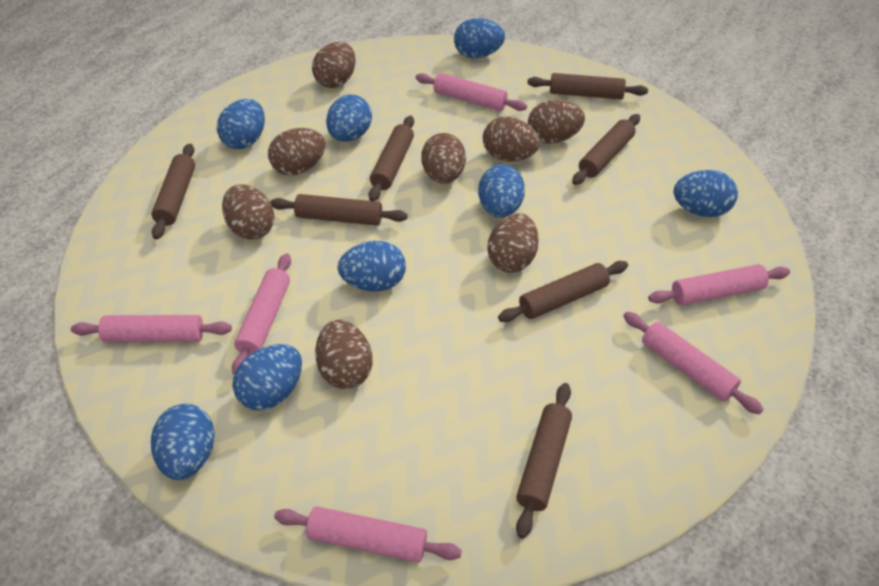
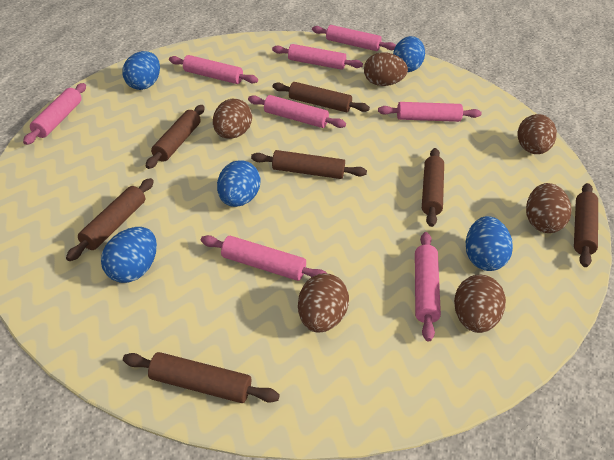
blue egg: [151,404,215,480] [217,99,265,149] [232,344,302,410] [326,95,372,142] [338,241,406,292] [454,18,505,58] [478,165,525,218] [674,170,738,217] = 8 -> [101,227,157,283] [122,51,160,90] [217,160,261,207] [393,36,425,72] [466,216,513,271] = 5
brown egg: [222,184,274,240] [268,128,326,176] [312,42,356,88] [315,320,373,389] [421,133,466,184] [483,117,540,162] [488,213,539,273] [528,100,585,144] = 8 -> [213,98,252,139] [298,273,349,333] [364,52,408,86] [454,275,506,333] [518,114,557,154] [526,183,572,233] = 6
pink rolling pin: [71,315,232,342] [232,253,291,375] [274,506,462,562] [416,73,527,111] [623,312,764,415] [648,264,790,306] = 6 -> [23,83,86,145] [169,55,258,84] [201,235,326,281] [248,95,346,128] [272,44,363,70] [312,25,396,51] [378,102,481,122] [415,232,441,341] = 8

